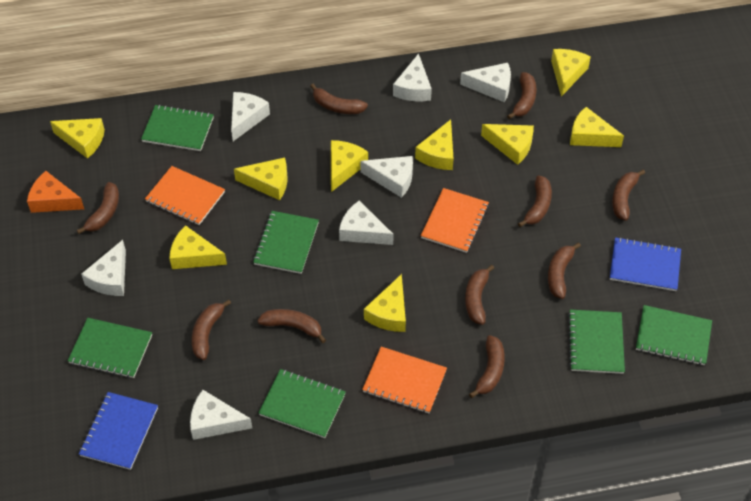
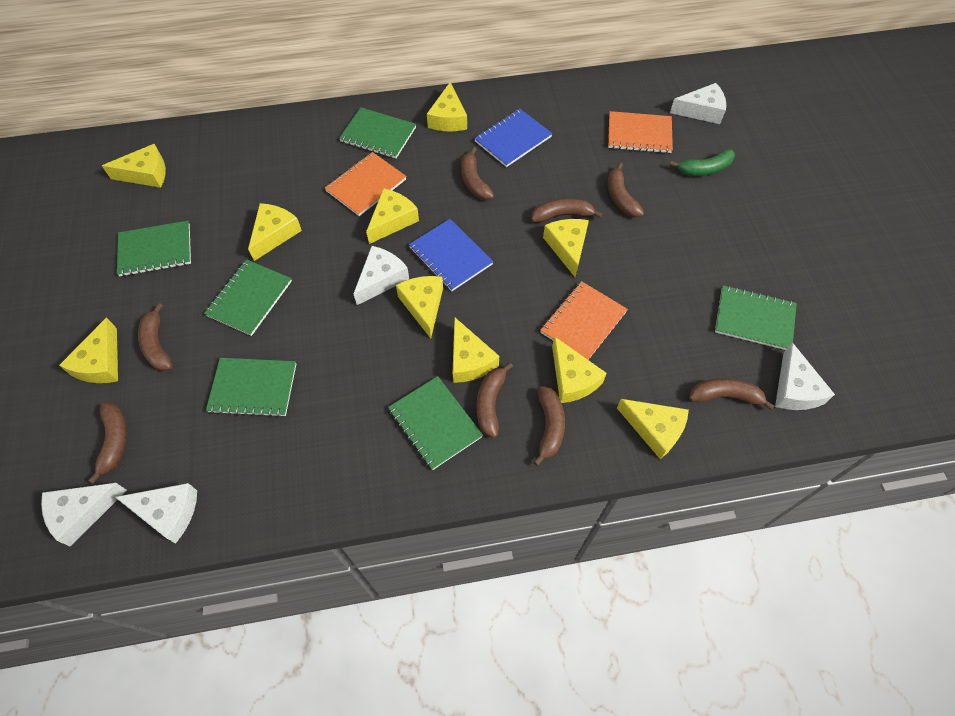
brown banana: [77,182,119,234] [192,300,231,360] [257,309,326,343] [310,84,368,114] [465,265,494,325] [469,335,505,398] [507,72,537,119] [518,175,552,227] [548,242,581,299] [612,170,645,221] = 10 -> [88,402,127,484] [138,303,173,371] [461,147,494,200] [476,362,513,438] [531,198,602,223] [533,386,565,466] [608,163,644,218] [689,378,774,410] = 8
green banana: none = 0 -> [670,149,735,176] = 1
orange cheese: [27,171,84,213] = 1 -> none = 0
white cheese: [81,240,126,296] [190,390,252,440] [231,92,270,141] [339,200,394,245] [360,156,413,198] [393,53,432,101] [460,63,511,102] = 7 -> [41,483,127,547] [115,483,197,544] [353,246,409,305] [670,83,726,124] [775,343,835,410] = 5
yellow cheese: [50,118,105,159] [169,225,227,269] [234,158,287,200] [331,140,368,192] [364,274,406,332] [415,119,454,170] [481,124,534,165] [551,49,591,96] [570,107,624,147] = 9 -> [59,317,118,383] [102,144,166,188] [248,203,302,261] [366,188,419,244] [396,276,443,338] [427,82,467,131] [453,317,499,383] [543,219,589,277] [552,336,607,403] [617,399,689,459] = 10

